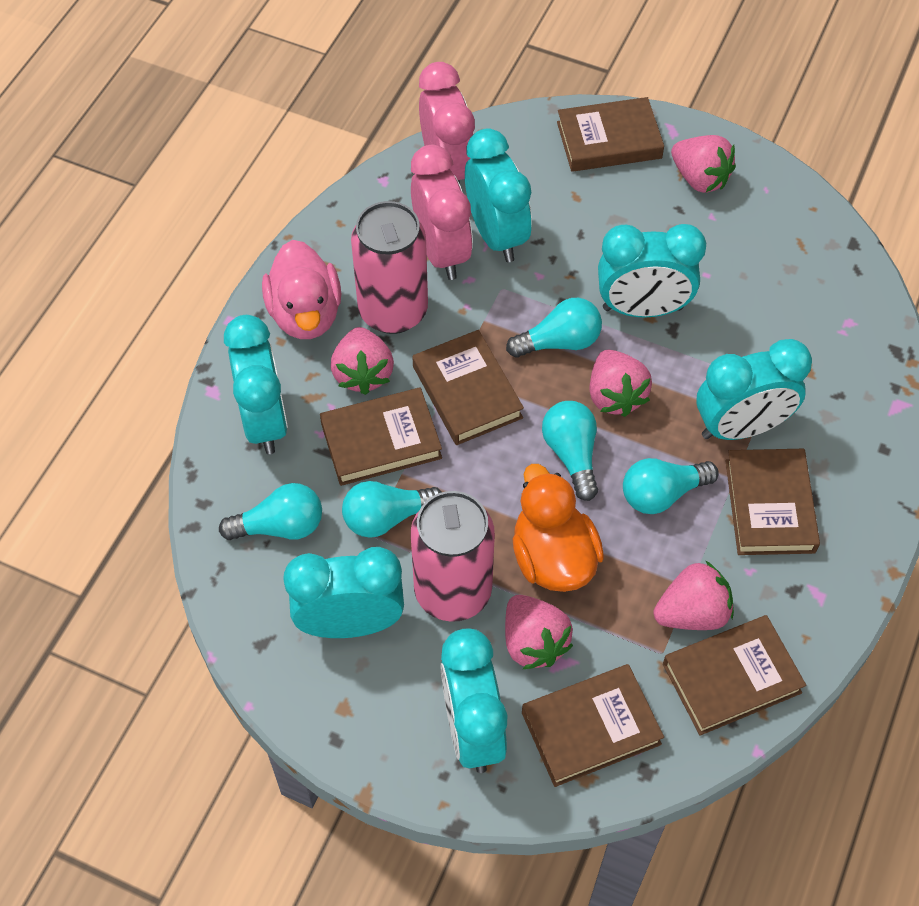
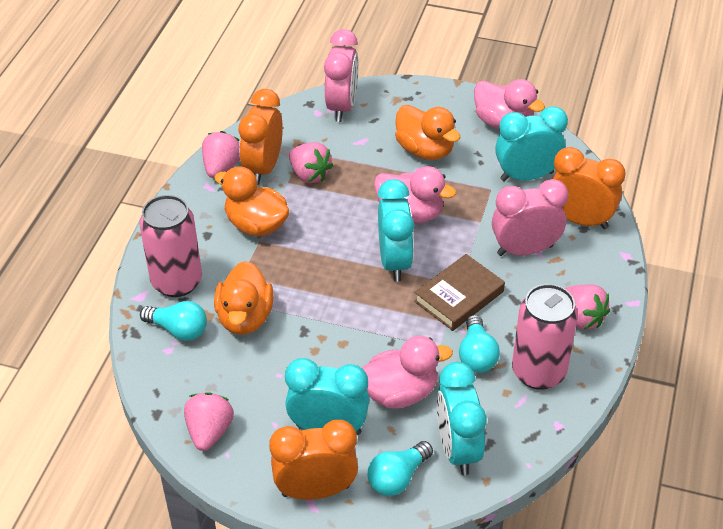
brown book: [320,388,442,486] [412,330,524,445] [522,664,664,787] [557,97,664,172] [663,615,806,736] [725,449,820,555] = 6 -> [414,254,505,331] = 1
orange clock: none = 0 -> [239,89,283,185] [269,420,358,500] [552,147,626,229] = 3
orange duck: [513,464,604,592] = 1 -> [214,166,289,236] [214,261,274,335] [395,105,461,160] = 3
pink duck: [262,240,341,339] = 1 -> [362,336,453,409] [374,166,456,223] [474,79,545,130] = 3
pink strawberry: [331,327,394,395] [505,595,573,669] [589,350,652,417] [654,561,734,630] [671,135,736,193] = 5 -> [184,392,234,451] [202,131,240,178] [289,142,333,183] [565,284,610,330] = 4
turquoise clock: [224,315,288,454] [283,547,404,638] [440,628,507,773] [465,128,532,262] [598,224,706,317] [696,339,812,440] = 6 -> [285,358,369,435] [378,179,414,282] [437,362,487,475] [495,106,568,181] = 4
turquoise light bulb: [219,483,322,540] [342,481,442,538] [506,298,602,358] [542,401,598,501] [623,458,719,514] = 5 -> [140,301,207,341] [367,441,433,496] [459,315,500,373] = 3

